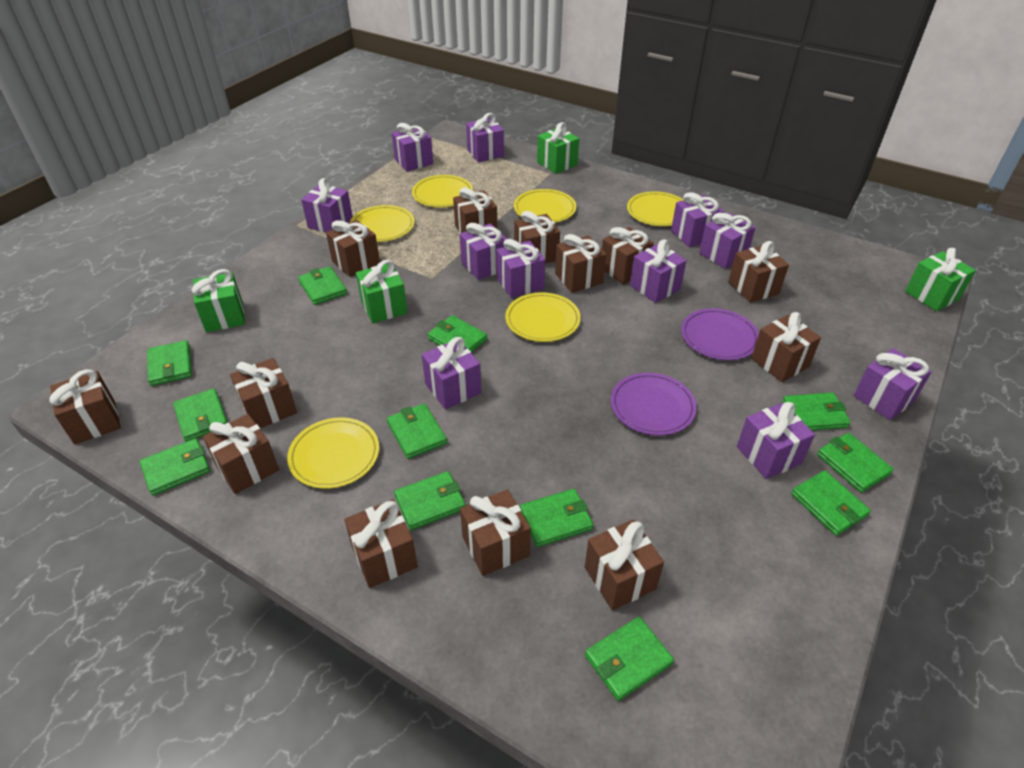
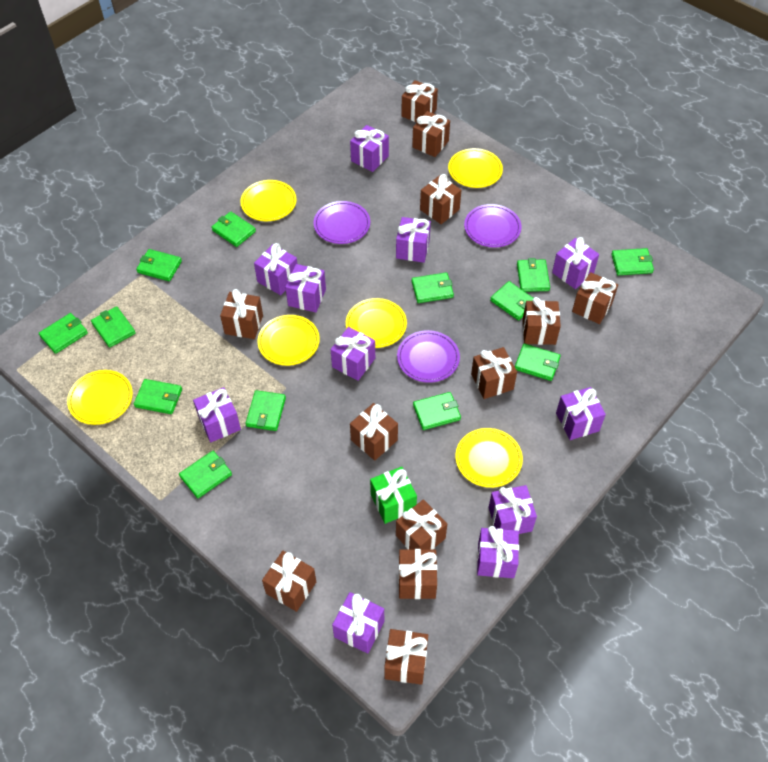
brown gift: [49,369,121,444] [203,414,279,494] [230,358,297,428] [326,220,380,277] [344,499,418,588] [453,188,497,233] [460,489,531,576] [514,211,560,263] [555,234,606,293] [585,520,664,610] [602,227,654,285] [728,241,789,303] [751,312,821,382] = 13 -> [220,289,263,339] [262,551,316,612] [350,403,398,461] [384,629,428,685] [396,499,447,549] [398,549,437,599] [401,80,438,122] [412,111,450,157] [420,174,461,224] [471,347,517,399] [522,297,561,345] [572,272,618,324] = 12
green gift: [192,269,245,332] [356,260,408,323] [537,122,579,174] [905,248,976,311] = 4 -> [370,467,417,524] = 1
green wallet: [140,438,210,496] [147,340,192,386] [173,388,228,442] [298,266,347,305] [387,404,447,459] [394,471,466,530] [428,315,487,352] [520,489,593,547] [585,617,674,701] [782,392,851,430] [791,470,871,536] [817,433,894,493] = 12 -> [39,313,88,354] [91,306,136,348] [134,379,182,414] [136,249,182,281] [179,451,232,498] [211,211,256,247] [245,390,286,431] [412,272,454,303] [413,392,461,430] [490,281,533,321] [515,343,561,381] [517,258,550,292] [611,248,654,275] = 13
purple plate: [611,373,697,436] [681,308,759,360] = 2 -> [313,201,370,244] [397,330,460,383] [464,204,521,248] = 3

